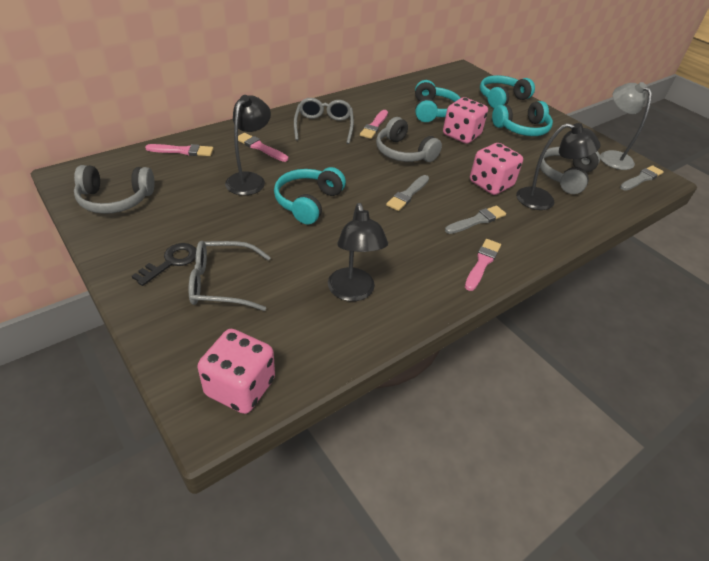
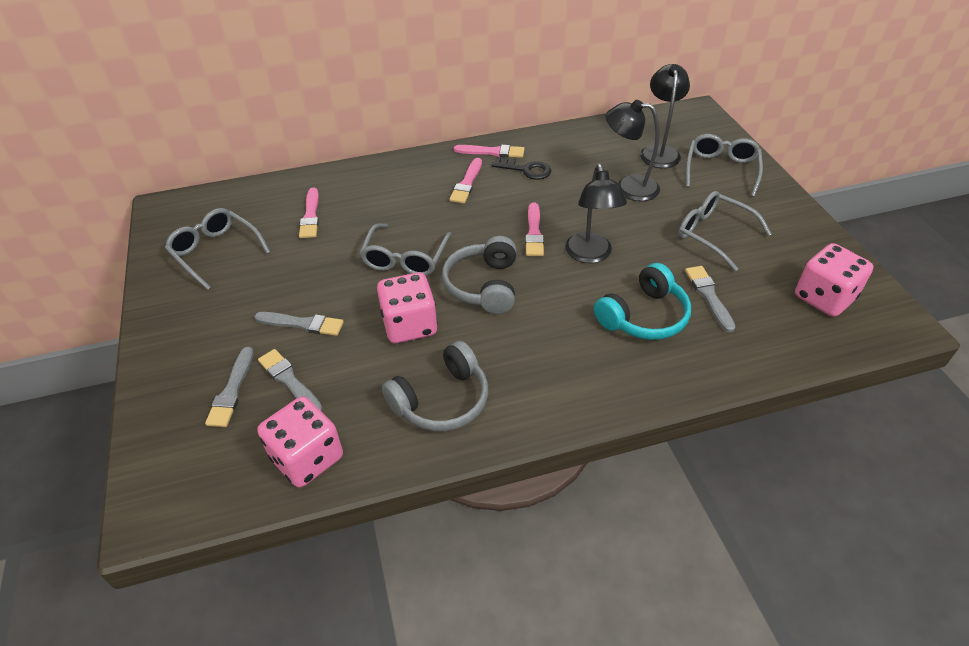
grey brush: [386,175,429,211] [445,206,506,234] [620,165,664,191] = 3 -> [205,347,254,427] [254,312,344,336] [258,349,323,412] [685,266,735,332] = 4
grey glasses: [188,241,271,311] [294,98,354,144] = 2 -> [165,208,271,290] [360,223,451,276] [678,191,771,271] [686,134,763,197] = 4
grey headphones: [74,165,155,214] [376,117,442,162] [540,147,600,194] = 3 -> [382,341,488,431] [442,236,516,314] = 2
grey lamp: [600,82,652,170] = 1 -> none = 0
turquoise headphones: [274,167,346,224] [415,80,460,122] [480,75,535,108] [492,101,553,136] = 4 -> [594,263,691,340] = 1

